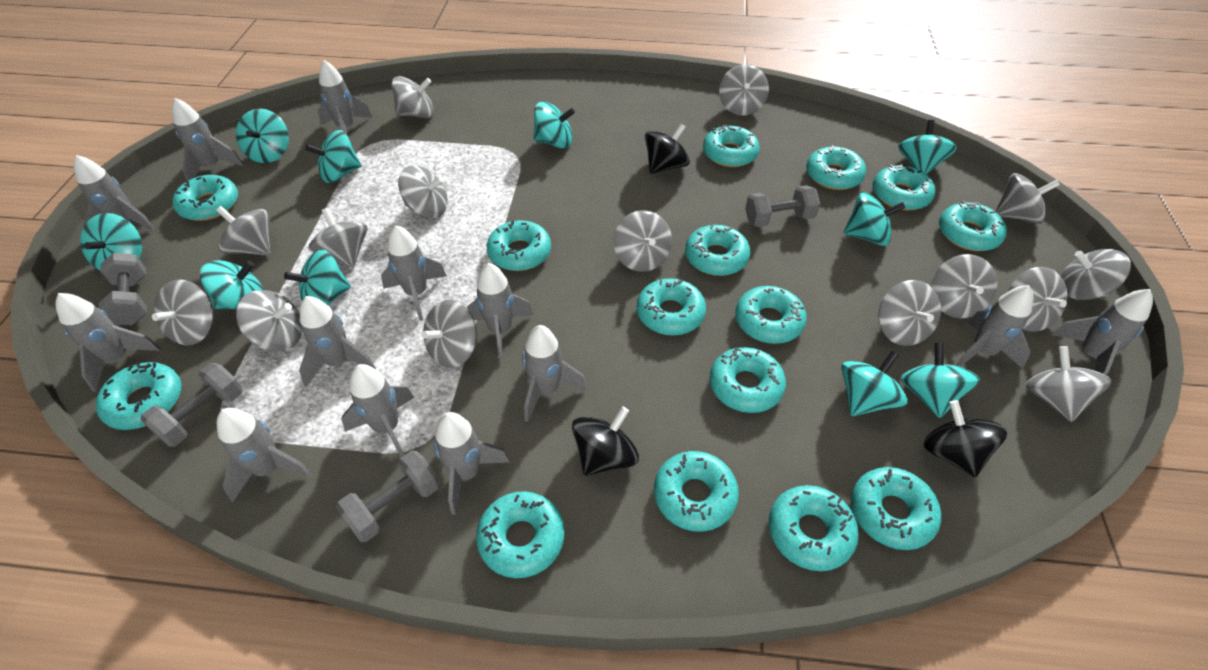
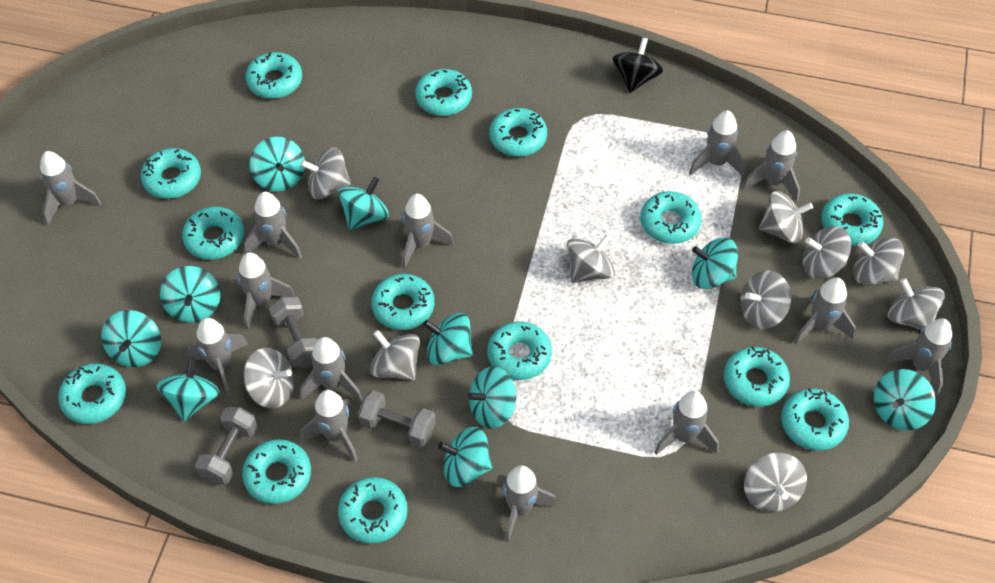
black spinning top: [572,406,639,476] [645,124,690,174] [924,400,1007,477] = 3 -> [613,37,663,93] = 1
grey dumbbell: [99,253,147,325] [141,363,243,447] [336,451,440,542] [745,185,820,227] = 4 -> [195,407,257,485] [269,296,318,368] [358,390,436,447] = 3
grey spinning top: [152,279,213,345] [216,206,271,255] [236,290,302,351] [309,208,368,268] [391,76,434,118] [398,165,447,218] [421,300,477,368] [614,210,672,272] [719,64,769,116] [878,280,941,346] [931,254,997,318] [996,173,1060,224] [1008,267,1067,332] [1025,346,1112,422] [1061,249,1131,300] = 15 -> [243,348,294,408] [300,147,351,199] [370,330,420,381] [567,233,615,283] [740,270,791,329] [744,453,807,512] [759,191,813,243] [803,226,851,279] [853,237,904,286] [888,278,945,330] = 10
turquoise donut: [95,362,181,430] [172,175,238,221] [476,491,565,578] [487,220,551,271] [637,278,706,336] [654,451,739,532] [685,225,750,276] [703,124,760,167] [710,347,786,413] [735,286,807,344] [769,485,859,571] [806,145,866,190] [851,467,941,550] [873,164,935,211] [939,201,1007,251] = 15 -> [58,363,126,424] [141,148,201,199] [182,206,244,260] [242,439,311,504] [245,52,302,99] [338,477,408,544] [371,274,435,330] [415,69,472,116] [487,321,552,380] [489,108,547,157] [641,191,702,244] [724,346,790,407] [781,388,849,450] [821,193,883,246] = 14

